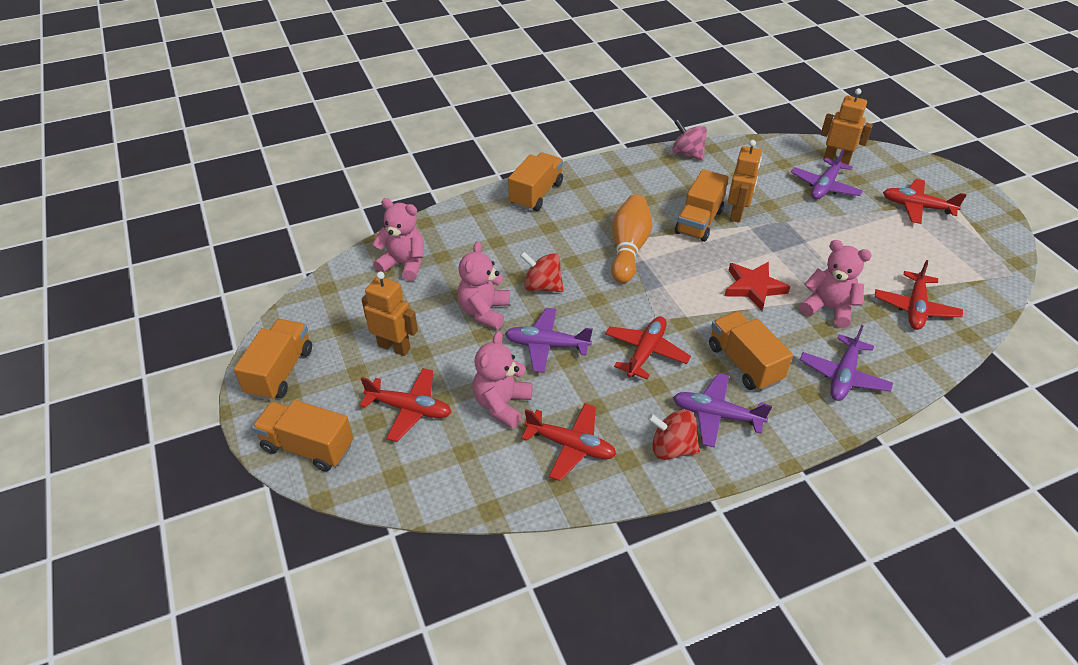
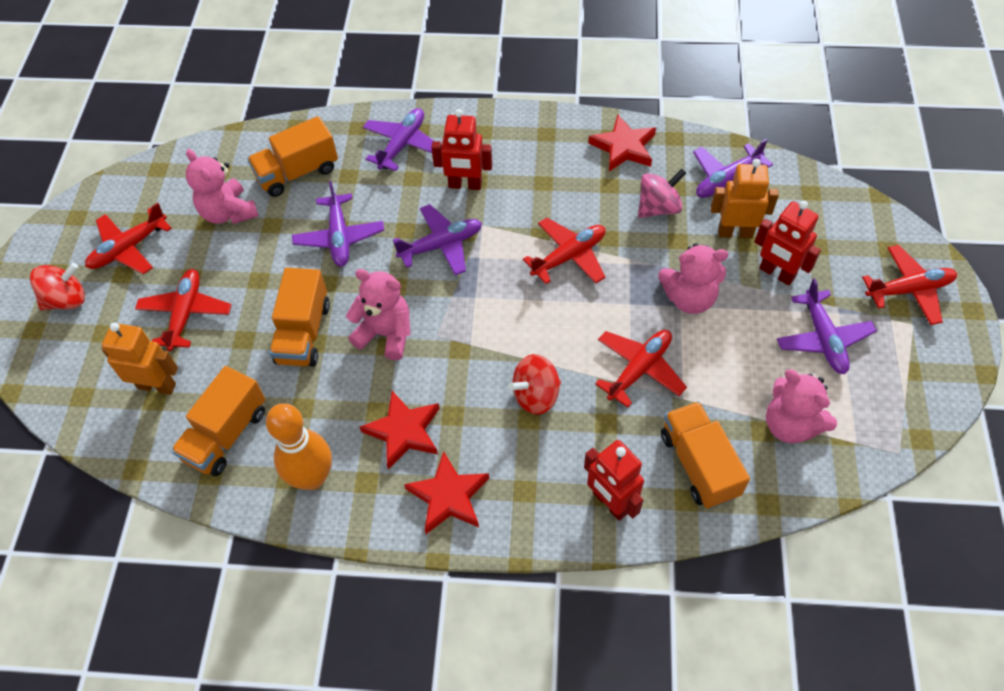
orange robot: [361,272,418,356] [728,140,762,223] [820,88,873,165] = 3 -> [101,322,178,395] [711,159,779,238] = 2
orange truck: [234,319,312,401] [252,400,353,472] [508,152,563,211] [675,169,729,242] [709,311,793,391] = 5 -> [171,366,265,476] [247,116,338,197] [269,268,330,367] [661,401,750,509] = 4
purple plane: [505,308,593,373] [673,373,772,448] [791,148,863,200] [800,325,893,401] = 4 -> [292,181,384,267] [363,108,434,171] [393,204,482,276] [693,139,773,198] [777,278,877,374] = 5
red robot: none = 0 -> [431,109,492,190] [584,440,644,521] [755,201,821,286] = 3
red star: [725,262,790,311] = 1 -> [360,391,440,470] [404,451,489,534] [588,115,656,172] = 3

